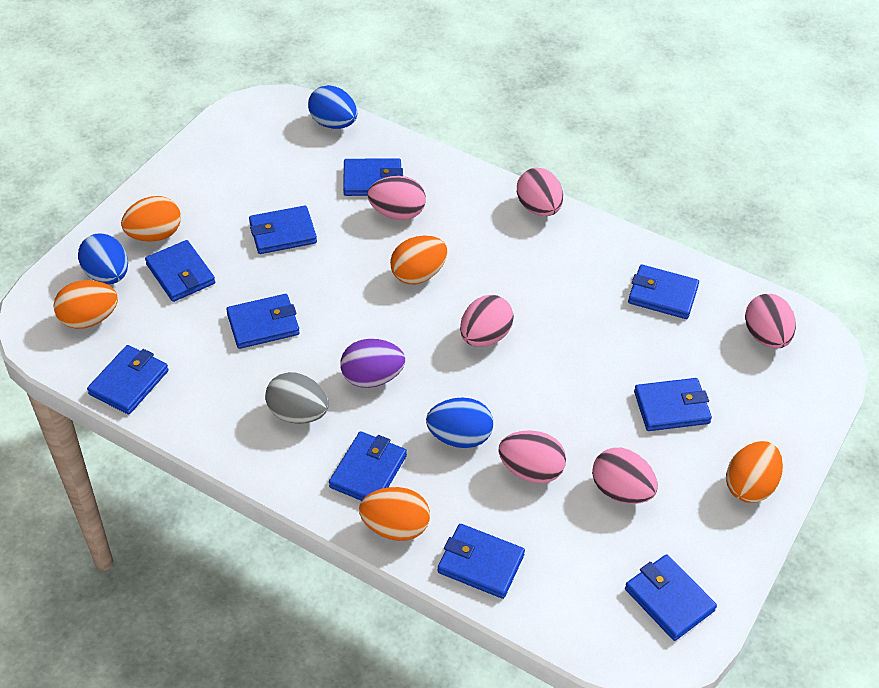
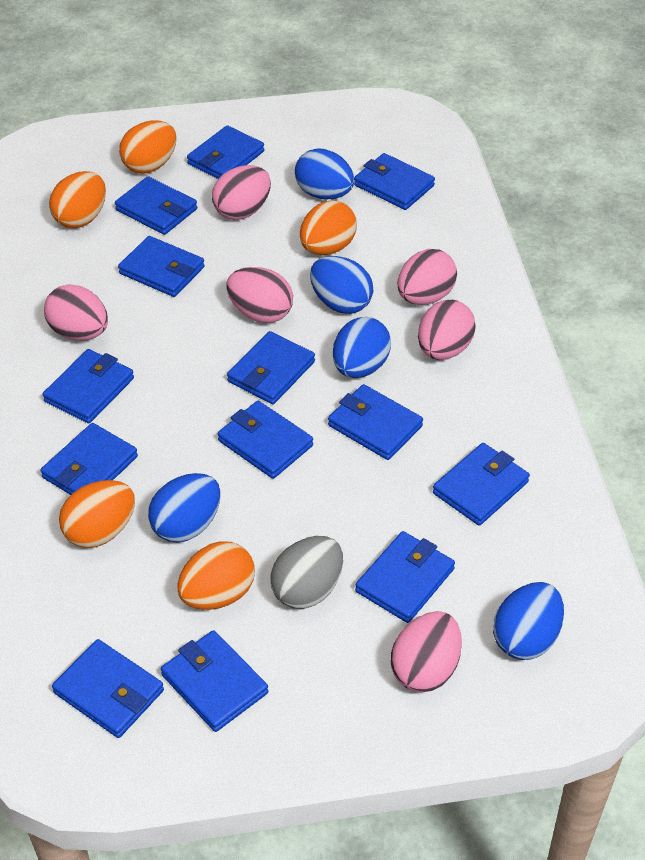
blue egg: [78,233,128,284] [308,85,357,129] [426,397,493,448] = 3 -> [148,473,221,543] [295,148,354,200] [310,256,373,314] [333,317,391,378] [493,582,564,660] = 5
blue wallet: [87,345,169,414] [145,240,215,302] [226,294,300,349] [249,206,317,254] [329,431,407,501] [343,158,403,196] [437,524,525,599] [625,554,717,641] [628,265,699,319] [634,378,712,431] = 10 -> [40,423,138,495] [43,349,134,423] [52,639,164,738] [115,176,197,235] [118,236,205,297] [161,630,268,732] [187,126,264,179] [218,401,313,479] [227,331,315,404] [328,384,423,460] [354,153,435,210] [355,531,455,623] [433,443,530,526] = 13
purple egg: [340,339,405,388] = 1 -> none = 0

